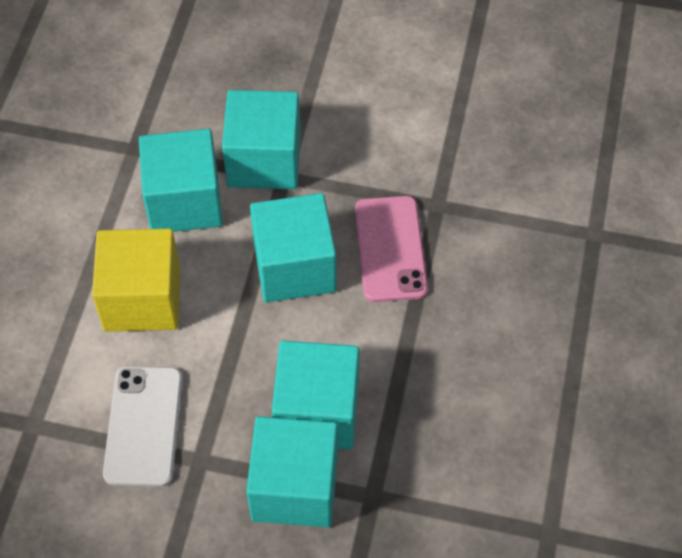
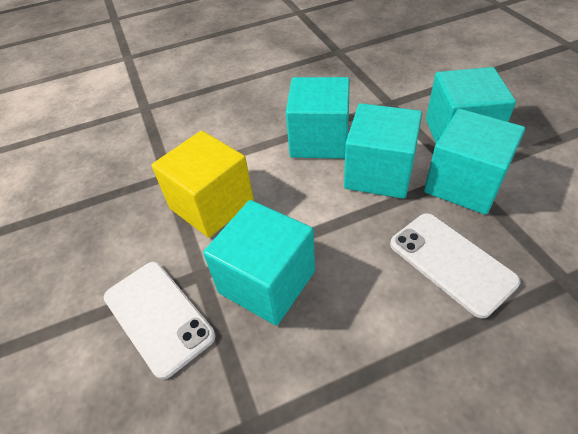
pink phone: [355,196,428,302] = 1 -> none = 0
white phone: [103,366,183,487] = 1 -> [104,262,216,380] [390,213,520,318] = 2

